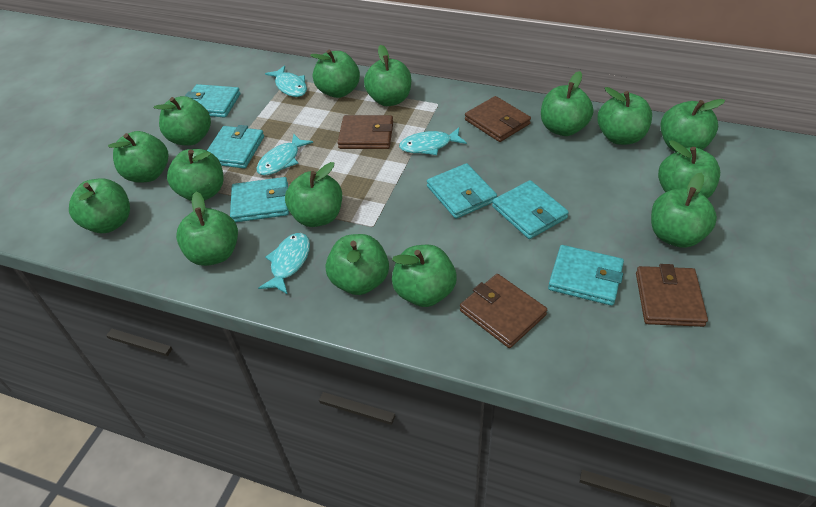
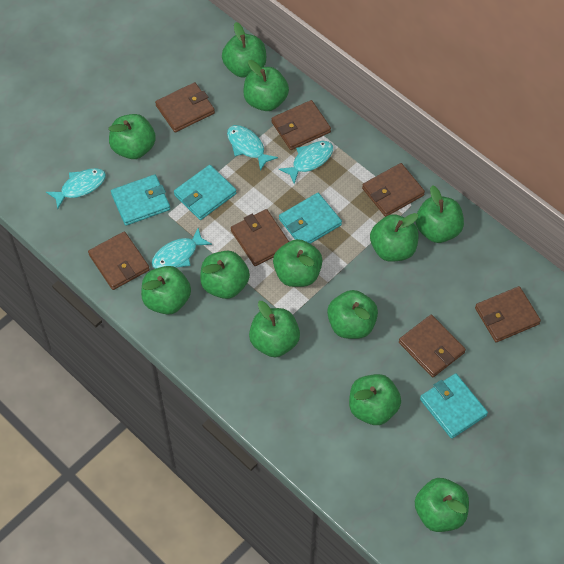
brown wallet: [337,115,393,149] [460,274,547,348] [465,96,531,142] [636,264,708,327] = 4 -> [88,231,150,290] [155,82,215,132] [231,209,289,266] [271,100,331,150] [362,163,425,217] [399,315,466,377] [475,286,541,342] = 7
green apple: [69,178,130,233] [108,131,168,183] [154,96,211,146] [167,149,223,201] [176,192,238,266] [285,162,342,227] [310,49,360,98] [326,234,389,295] [364,45,411,106] [392,245,457,307] [541,71,593,136] [597,87,652,145] [651,173,717,248] [658,140,720,198] [661,99,725,152] = 15 -> [108,114,156,159] [141,266,191,315] [200,251,250,299] [222,22,266,77] [243,60,289,111] [249,301,300,357] [273,239,323,287] [327,290,378,339] [349,374,401,425] [370,213,419,262] [415,185,464,243] [415,478,469,532] = 12
turquoise wallet: [185,84,240,118] [207,125,264,168] [230,177,289,222] [427,163,497,219] [492,180,569,239] [548,245,624,306] = 6 -> [111,174,170,226] [174,165,237,220] [279,193,342,244] [420,373,488,439] = 4

